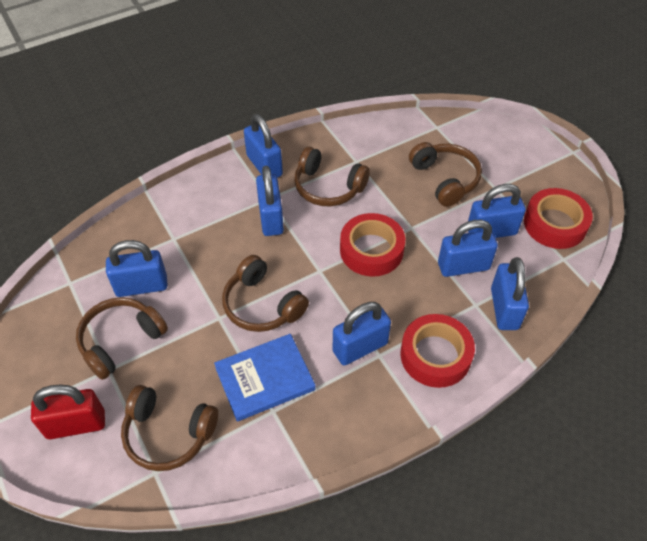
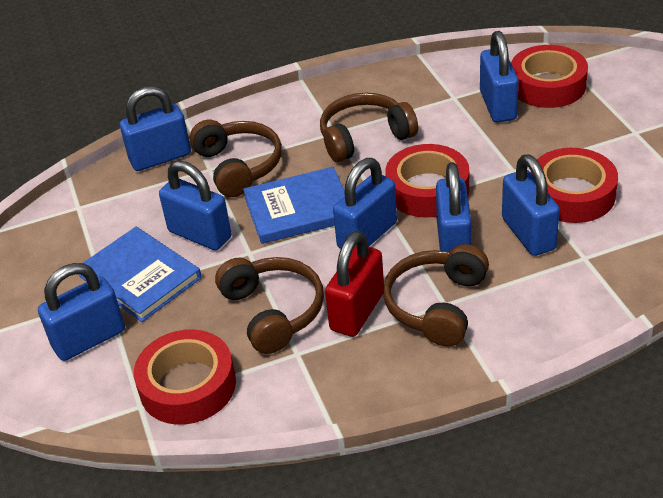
blue book: [214,334,315,421] = 1 -> [79,227,202,322] [243,167,345,244] = 2
brown headphones: [76,297,168,380] [121,385,218,471] [222,255,309,332] [294,147,370,207] [409,142,482,207] = 5 -> [190,119,282,197] [215,257,324,354] [320,93,418,162] [383,244,489,346] = 4
red tape: [340,213,405,277] [400,314,475,388] [524,188,593,249] = 3 -> [134,329,236,425] [385,144,469,217] [511,45,588,108] [531,148,618,223] = 4

